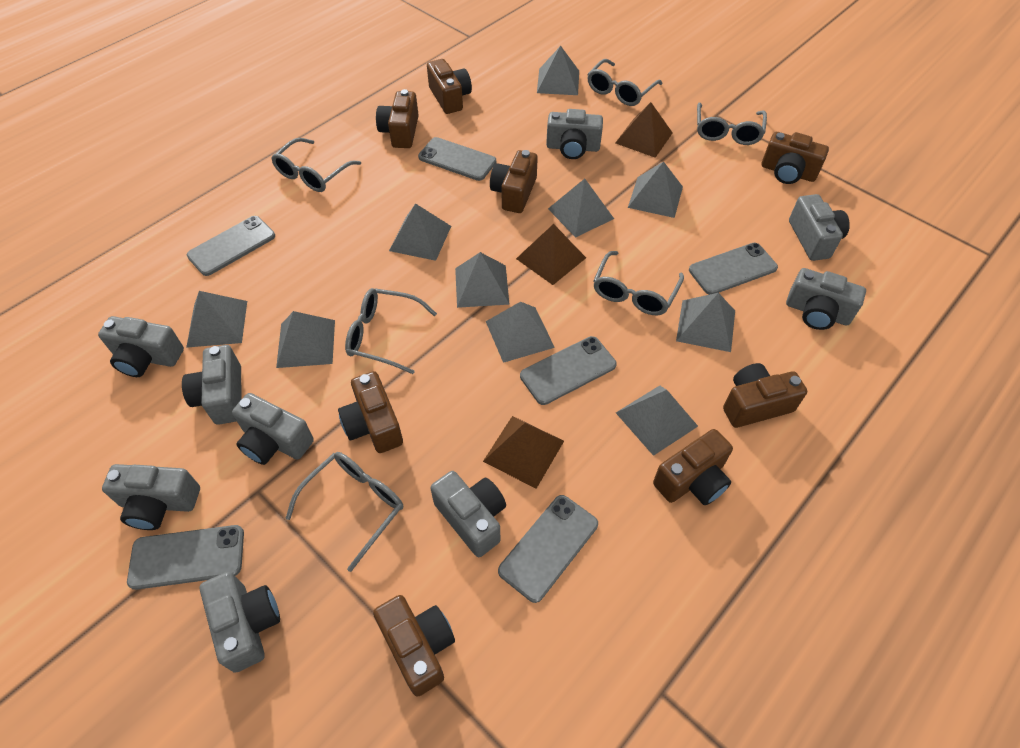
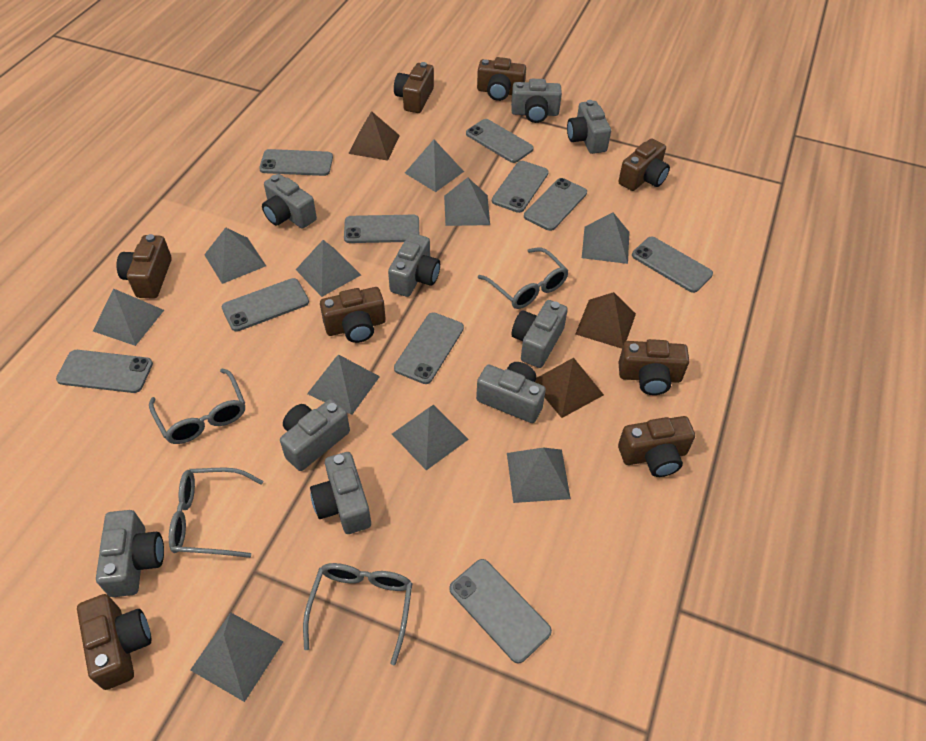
grey glasses: [271,138,361,192] [285,452,403,572] [345,288,437,374] [587,59,662,106] [593,251,684,315] [697,103,767,145] = 6 -> [149,368,245,444] [169,468,263,558] [303,563,412,665] [478,248,569,309] = 4
grey phone: [127,525,244,590] [187,216,275,276] [418,137,496,181] [498,495,598,603] [520,336,617,405] [689,243,778,295] = 6 -> [56,350,153,393] [222,278,309,331] [259,149,333,176] [344,215,419,243] [394,312,464,384] [449,559,552,664] [466,119,534,163] [492,161,549,213] [524,178,587,231] [632,237,713,293] = 10

